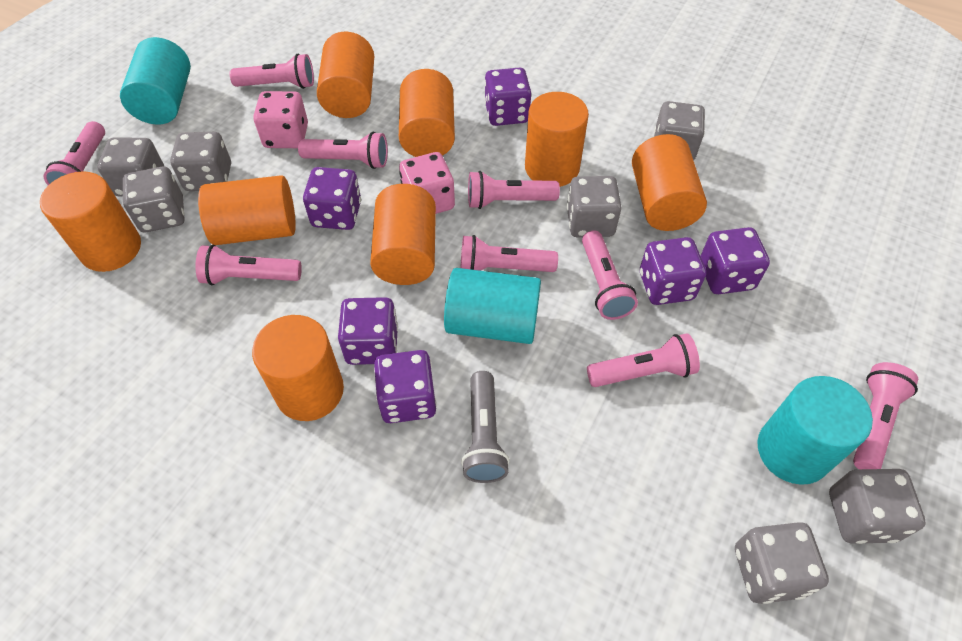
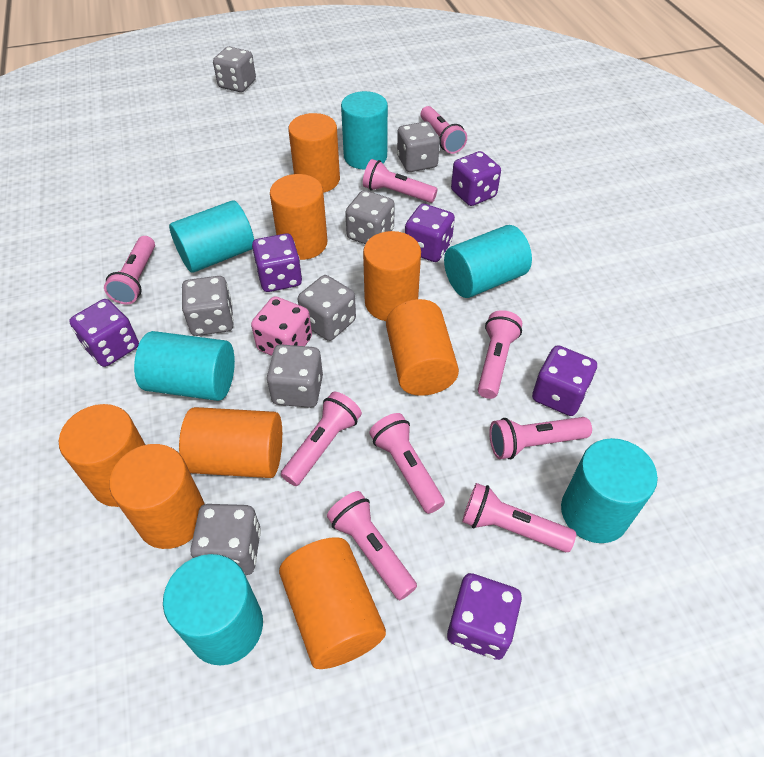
grey flashlight: [461,371,510,483] = 1 -> none = 0
pink dice: [253,91,308,148] [399,152,455,214] = 2 -> [251,296,312,356] = 1
turquoise cylinder: [120,37,191,124] [444,268,541,344] [757,376,873,485] = 3 -> [134,331,235,401] [163,554,263,665] [169,200,254,273] [341,91,388,170] [444,225,532,298] [561,438,658,543] = 6

